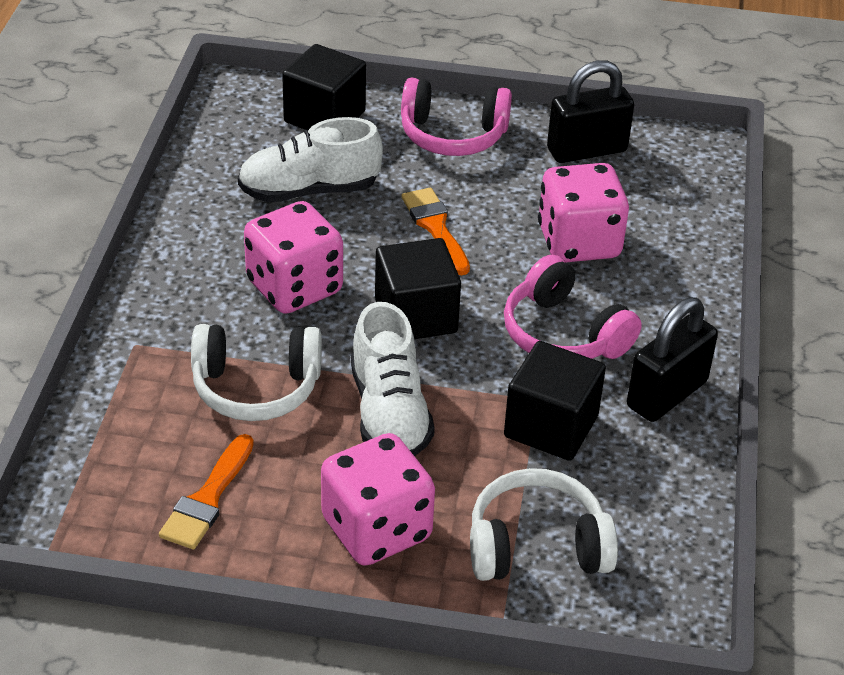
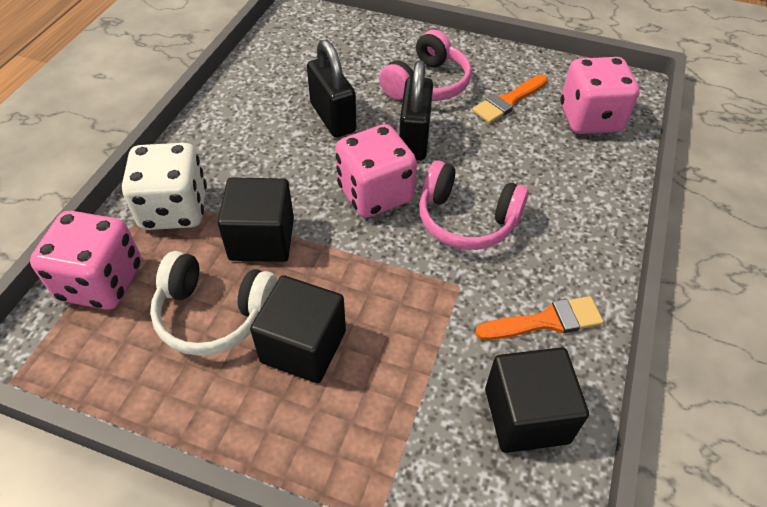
white dice: none = 0 -> [122,143,207,230] = 1
white headphones: [191,324,322,421] [470,468,618,581] = 2 -> [150,251,277,356] = 1
white shoe: [238,117,383,202] [351,302,435,456] = 2 -> none = 0

